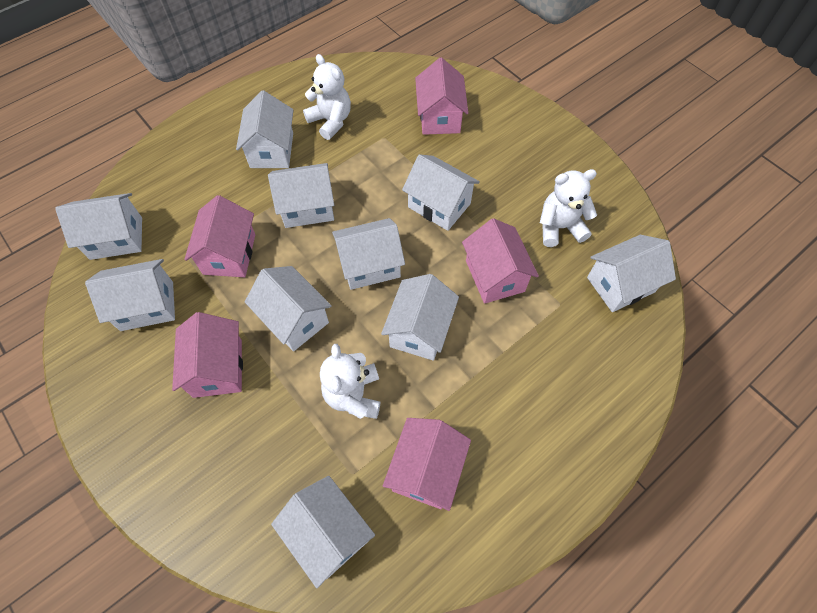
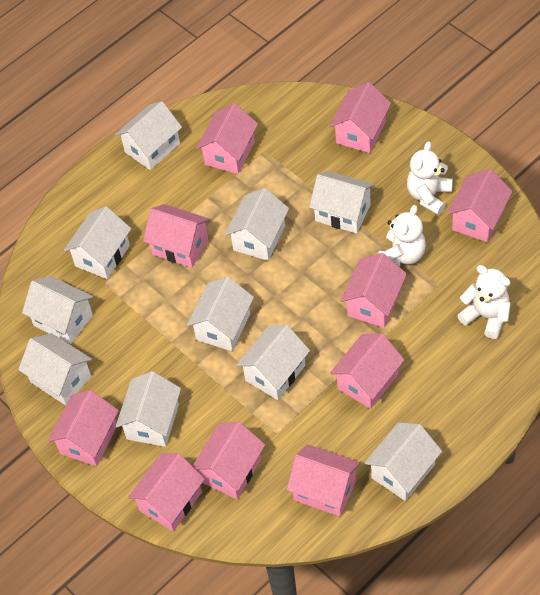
pink house: [172,312,243,398] [184,195,255,277] [383,418,471,511] [415,57,468,135] [462,218,539,304] = 5 -> [48,390,119,467] [128,453,205,531] [143,204,210,268] [193,422,265,499] [196,103,258,174] [287,444,360,517] [329,82,391,153] [330,333,405,409] [341,253,407,328] [447,169,513,243] = 10

